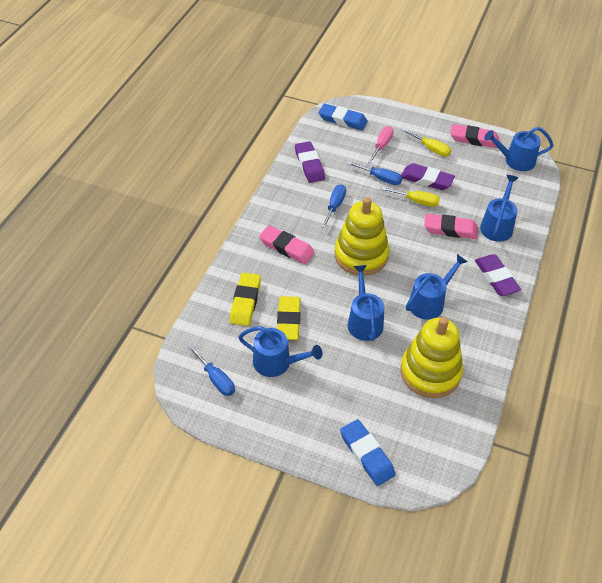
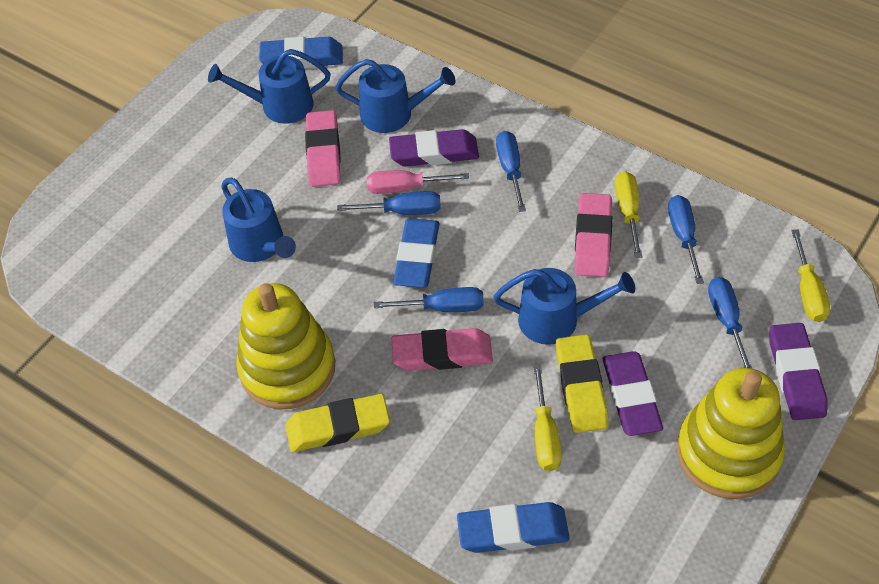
blue eraser: [319,104,368,130] [340,419,396,486] = 2 -> [259,37,343,68] [393,218,440,288] [457,502,570,553] = 3
blue screwdriver: [188,345,235,396] [321,184,346,228] [347,161,402,185] = 3 -> [337,191,441,215] [374,287,484,312] [496,131,526,212] [668,195,704,284] [708,277,752,368] = 5
blue watering can: [239,326,322,377] [348,265,384,341] [406,254,468,320] [480,175,518,242] [484,127,553,171] = 5 -> [208,49,330,124] [221,178,296,262] [335,59,456,133] [494,268,635,345] = 4
yellow screwdriver: [380,187,440,207] [402,128,451,157] = 2 -> [533,364,562,471] [615,171,642,258] [791,229,830,322] = 3

